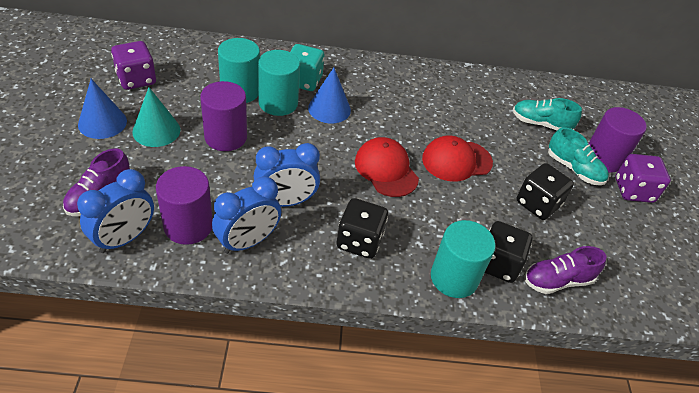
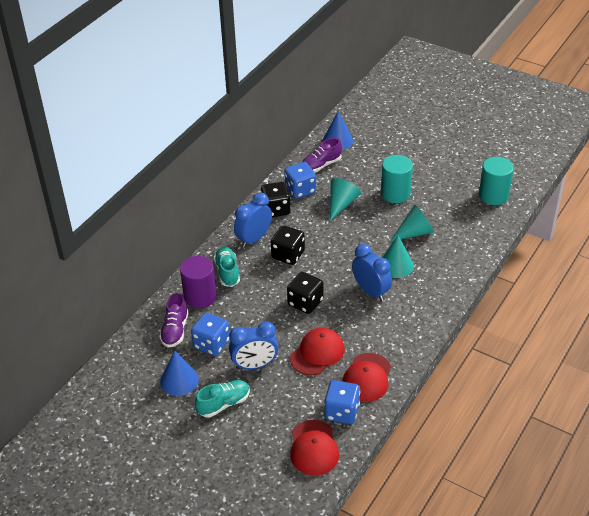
blue dice: none = 0 -> [191,312,230,356] [284,162,316,199] [324,380,360,424] = 3
purple cylinder: [156,166,213,245] [200,81,247,151] [588,107,647,173] = 3 -> [180,256,217,308] = 1
purple dice: [111,41,156,90] [616,154,671,203] = 2 -> none = 0
red cap: [355,137,419,197] [422,135,493,182] = 2 -> [290,328,345,375] [290,420,339,476] [343,353,391,402] = 3
turquoise cone: [132,87,180,147] = 1 -> [330,178,361,221] [382,235,414,278] [390,204,434,242] = 3
turquoise cylinder: [218,38,260,103] [258,50,300,116] [431,220,496,298] = 3 -> [381,155,413,203] [479,157,514,205] = 2
turquoise dice: [290,44,324,91] = 1 -> none = 0

